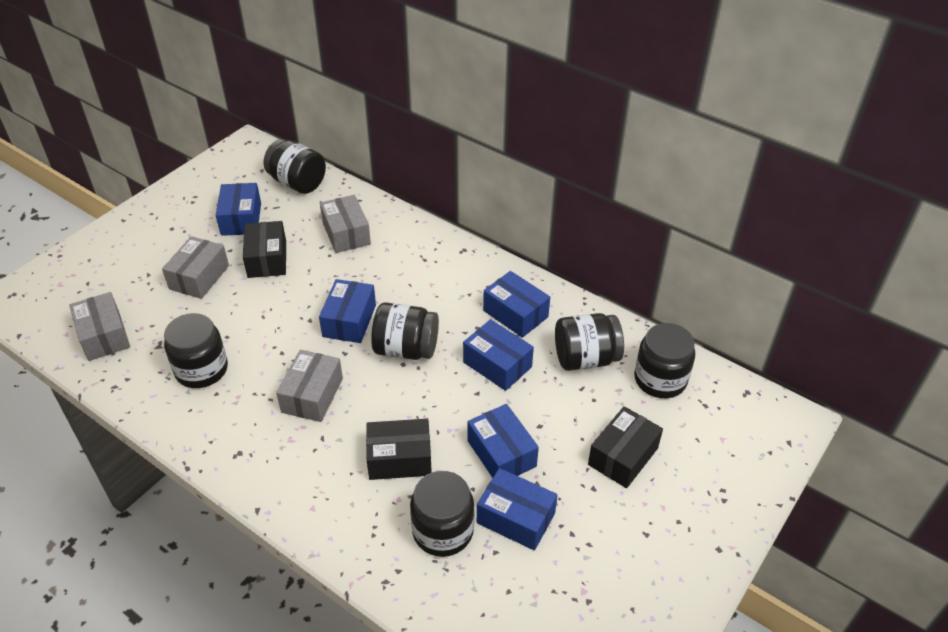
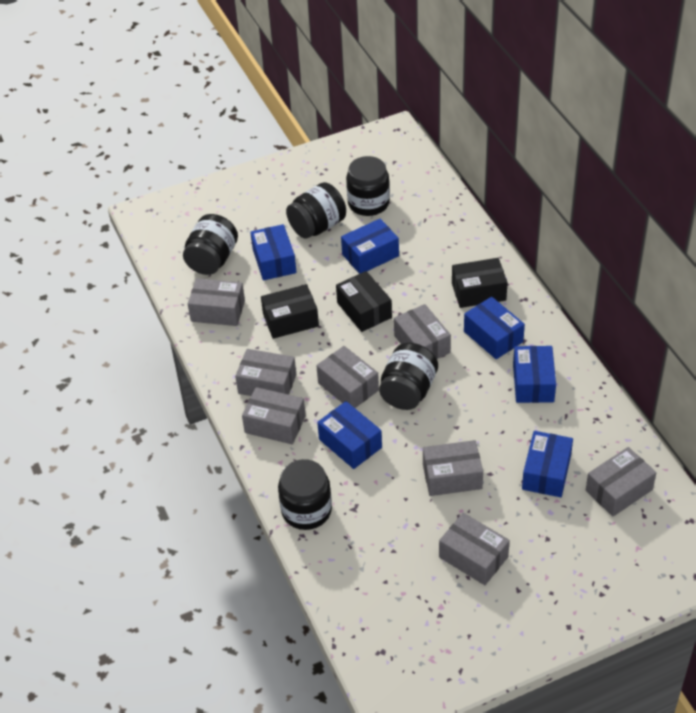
black jar: [164,313,228,388] [263,139,326,194] [371,302,439,360] [410,471,474,557] [555,313,624,371] [634,323,695,398] = 6 -> [183,214,238,275] [278,459,332,530] [286,182,346,239] [346,156,390,216] [379,343,438,410] = 5
grey box: [69,292,130,361] [162,236,229,299] [276,350,343,422] [320,195,371,253] = 4 -> [188,278,245,326] [235,349,296,396] [242,387,306,444] [316,346,379,408] [394,304,451,359] [423,440,483,496] [439,513,510,585] [586,447,656,517] = 8

